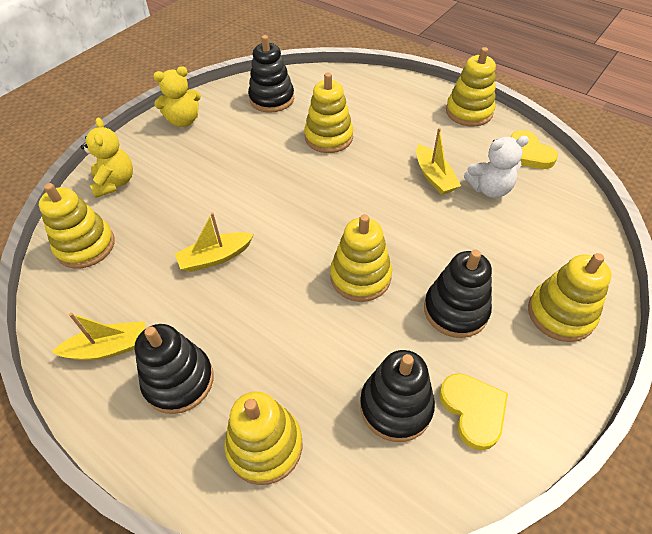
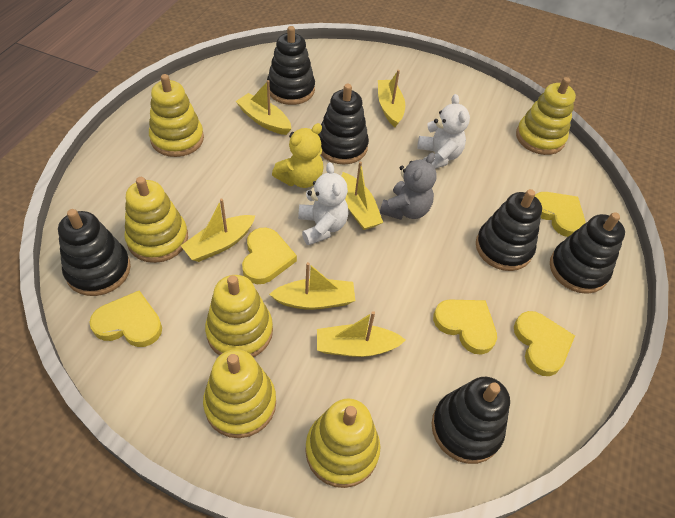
black stacking toy: [134,324,214,414] [248,35,294,113] [360,350,435,442] [424,250,492,338] = 4 -> [58,209,131,296] [267,26,315,105] [318,84,369,164] [431,377,510,464] [476,189,542,271] [550,212,625,294] = 6
grey teddy bear: none = 0 -> [380,153,437,220] = 1
white teddy bear: [464,136,529,198] = 1 -> [298,162,348,245] [417,94,470,169] = 2
yellow boat: [52,313,145,360] [175,212,254,272] [416,128,461,195] = 3 -> [181,199,255,262] [236,80,292,135] [269,262,355,310] [317,311,406,357] [341,161,383,230] [378,70,405,127] = 6
yellow heart: [439,373,508,450] [510,130,558,169] = 2 -> [89,290,162,347] [242,228,297,284] [433,300,497,355] [514,311,575,376] [535,192,586,237] = 5
yellow teddy bear: [81,118,133,198] [153,66,201,127] = 2 -> [272,123,324,188] = 1

